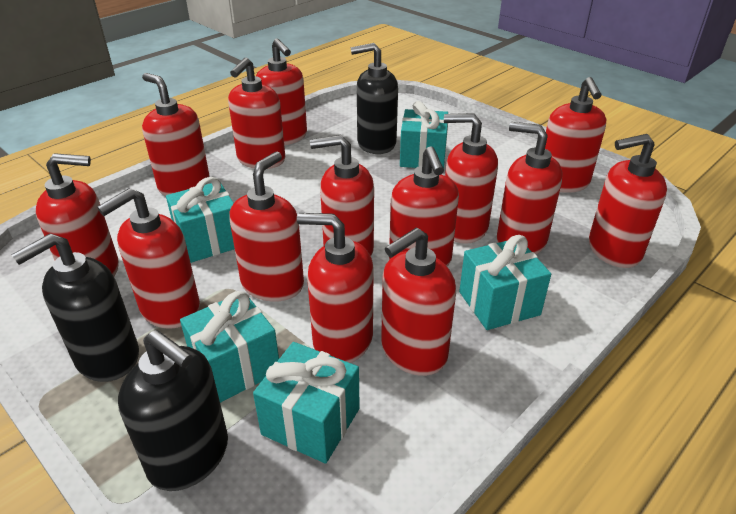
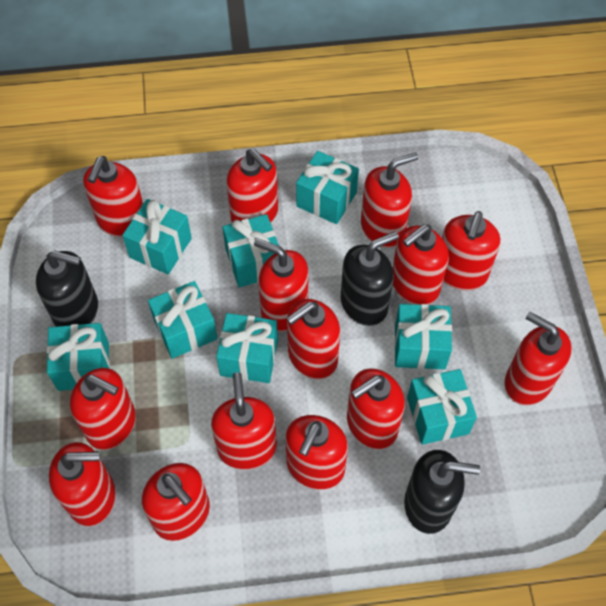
turquoise gift: [166,177,235,263] [180,291,279,403] [253,342,360,464] [400,101,448,168] [459,235,551,330] = 5 -> [47,323,110,391] [122,199,192,274] [148,281,217,359] [216,313,278,383] [222,214,279,287] [296,151,359,224] [394,304,452,369] [407,369,477,445] = 8

